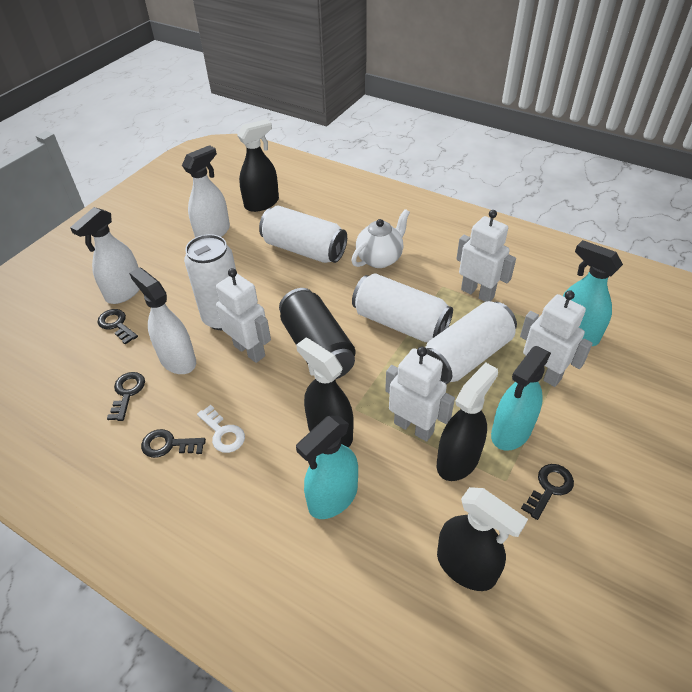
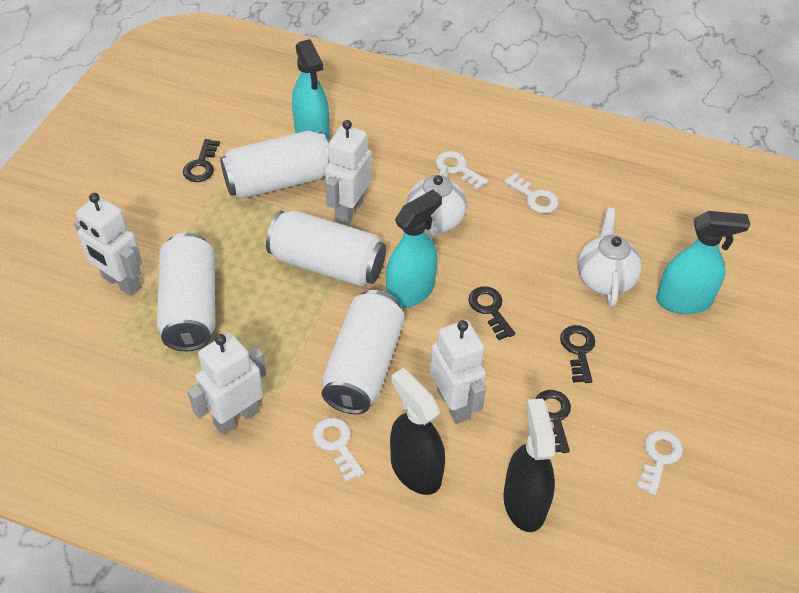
black can: [279,288,355,379] = 1 -> none = 0
black spray bottle: [237,119,279,212] [296,338,353,447] [437,362,498,481] [437,487,528,591] = 4 -> [390,368,445,495] [503,398,555,532] = 2
white key: [197,405,245,453] = 1 -> [313,418,364,482] [436,151,488,190] [504,173,558,213] [636,431,683,495] = 4
white spray bottle: [70,207,140,304] [129,267,196,374] [182,145,230,238] = 3 -> none = 0
white teapot: [351,209,410,268] = 1 -> [406,164,466,239] [578,208,642,307] = 2

